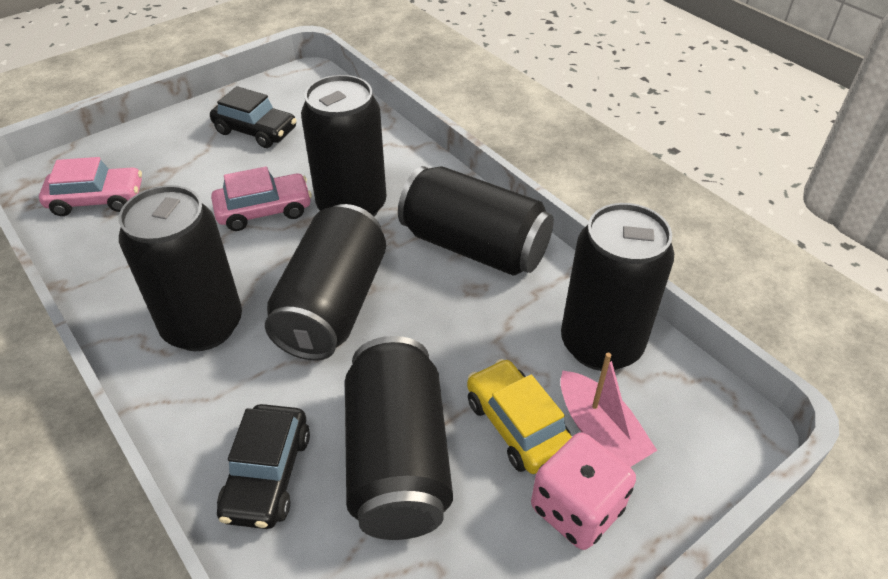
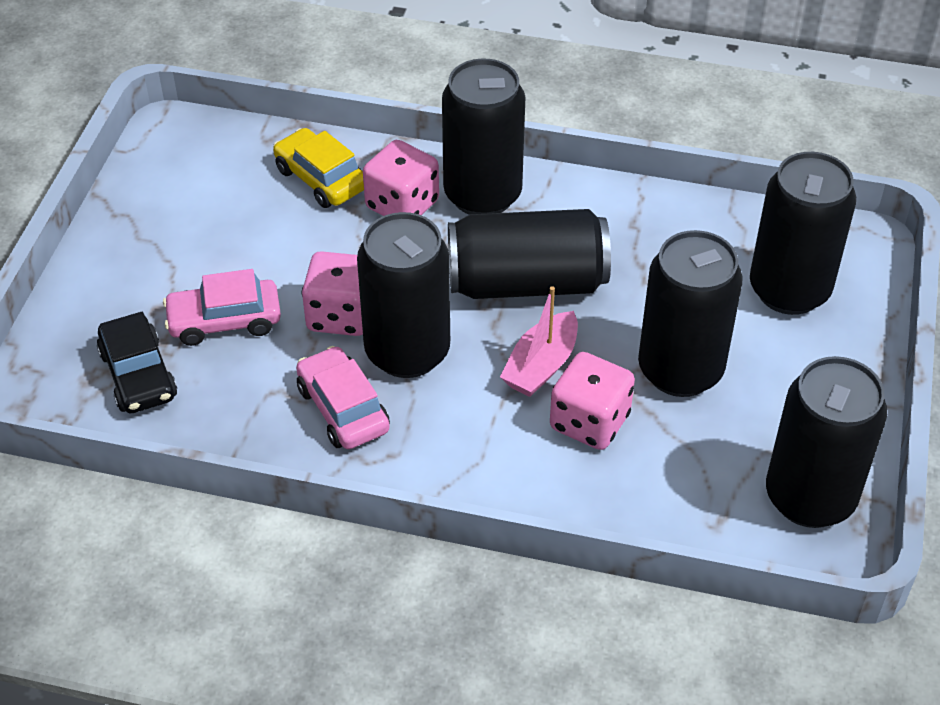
black car: [210,86,296,148] [217,404,310,529] = 2 -> [97,312,177,413] = 1
pink dice: [531,432,636,550] = 1 -> [302,251,363,336] [363,140,439,216] [550,352,635,450] = 3

